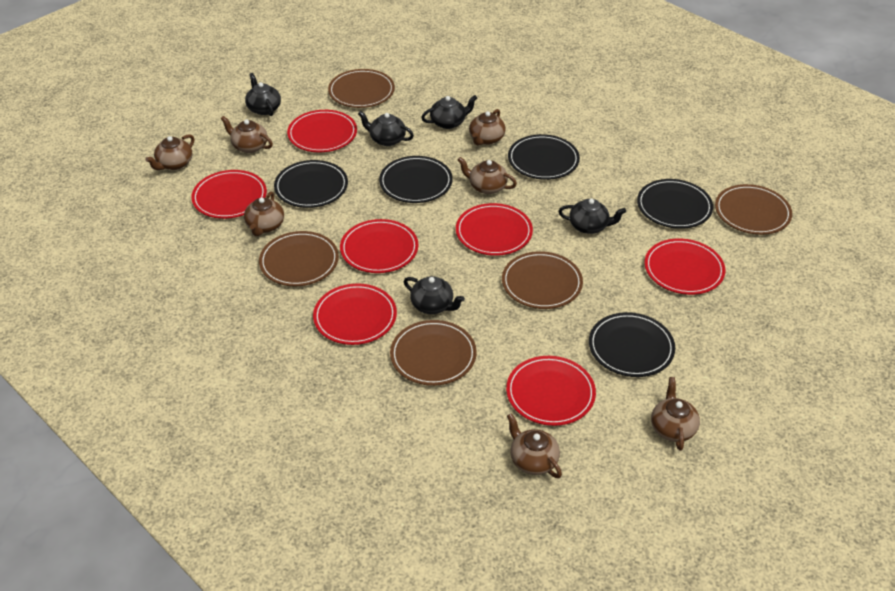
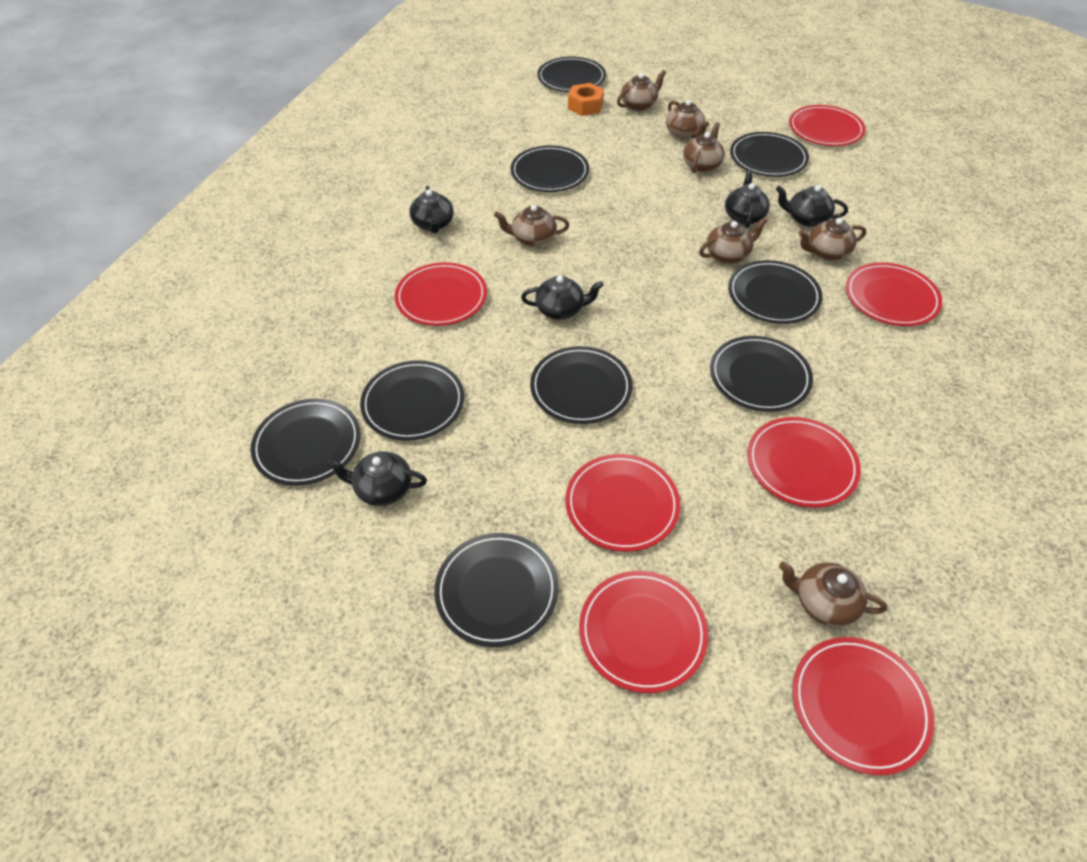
black plate: [274,160,348,208] [379,156,453,203] [508,134,580,180] [589,312,675,377] [637,179,713,229] = 5 -> [251,399,361,486] [360,360,464,441] [434,533,559,647] [511,145,589,192] [530,346,632,424] [537,57,606,92] [710,336,813,412] [728,260,822,324] [730,132,809,177] = 9
brown plate: [259,231,339,286] [328,69,395,108] [390,320,477,386] [502,251,583,309] [715,184,792,235] = 5 -> none = 0
orange nut: none = 0 -> [568,83,604,116] = 1

